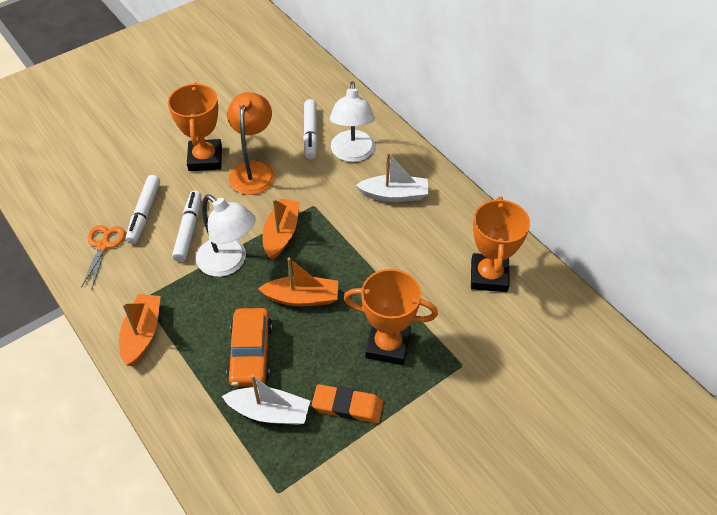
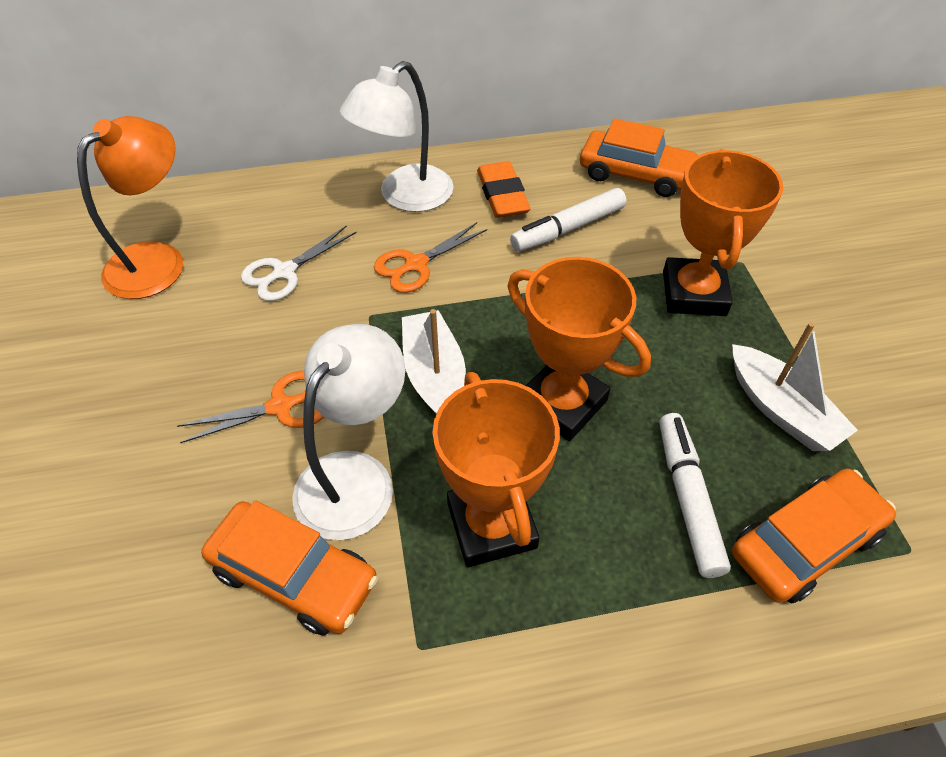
orange boat: [119,294,161,366] [258,257,338,306] [262,198,300,260] = 3 -> none = 0
orange car: [226,308,272,387] = 1 -> [201,500,378,635] [580,118,698,197] [732,468,896,603] = 3
orange scissors: [81,225,125,288] = 1 -> [177,371,324,443] [374,222,487,293] = 2
white marker: [125,175,160,244] [172,191,202,262] [303,99,318,159] = 3 -> [510,188,626,252] [660,413,731,578] = 2
white scissors: none = 0 -> [241,225,357,301] = 1

